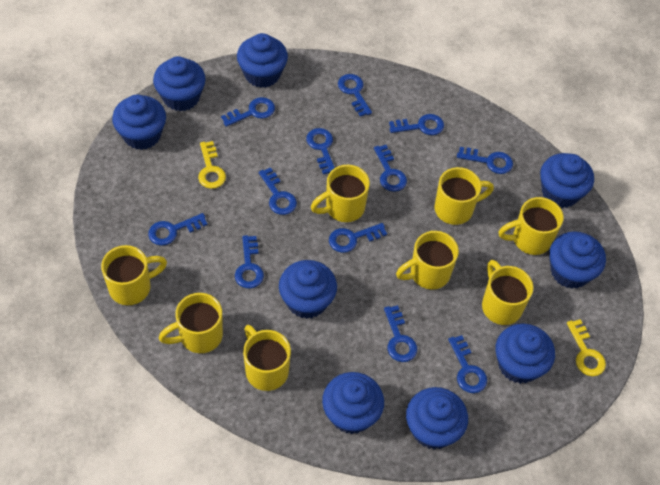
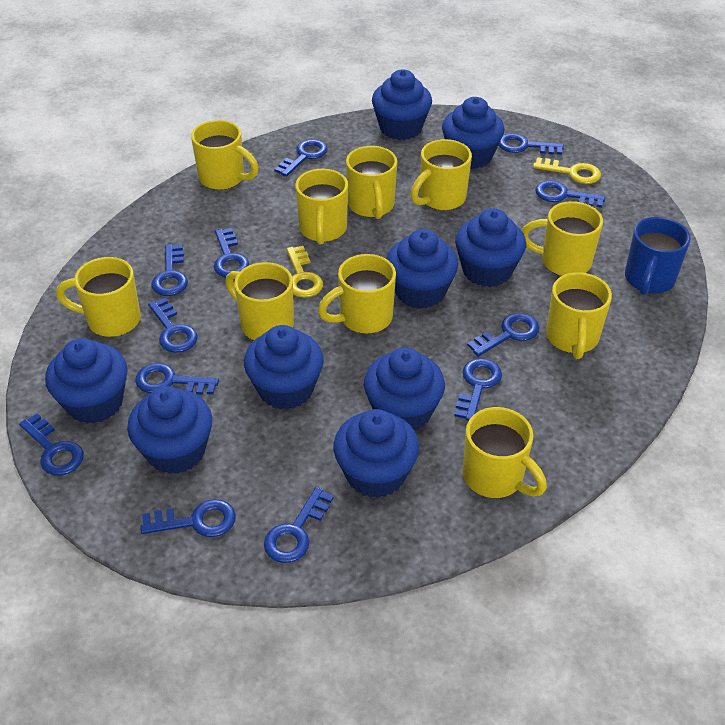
blue mug: none = 0 -> [625,217,691,295] = 1
yellow mug: [101,245,167,305] [159,293,223,353] [243,325,291,391] [311,165,370,222] [396,231,459,290] [435,167,494,225] [482,260,533,325] [498,197,564,255] = 8 -> [56,257,141,337] [191,120,259,190] [225,262,294,340] [295,169,348,245] [318,254,396,334] [346,146,397,219] [411,139,472,210] [463,407,547,498] [522,201,603,276] [546,272,612,359] = 10

